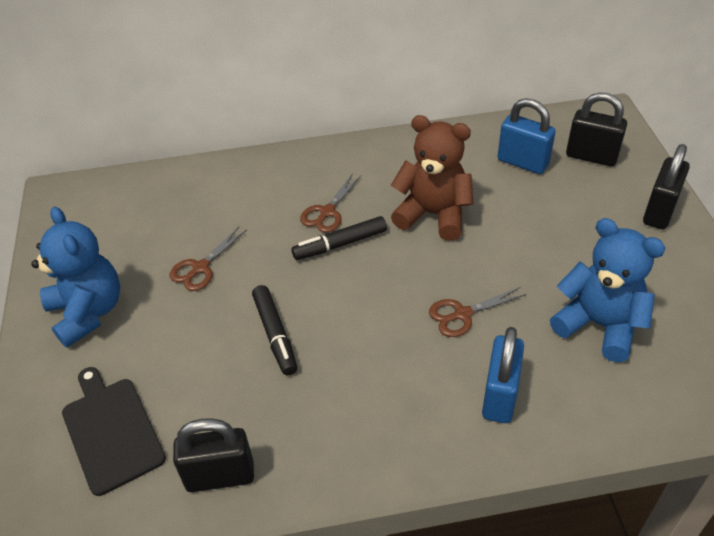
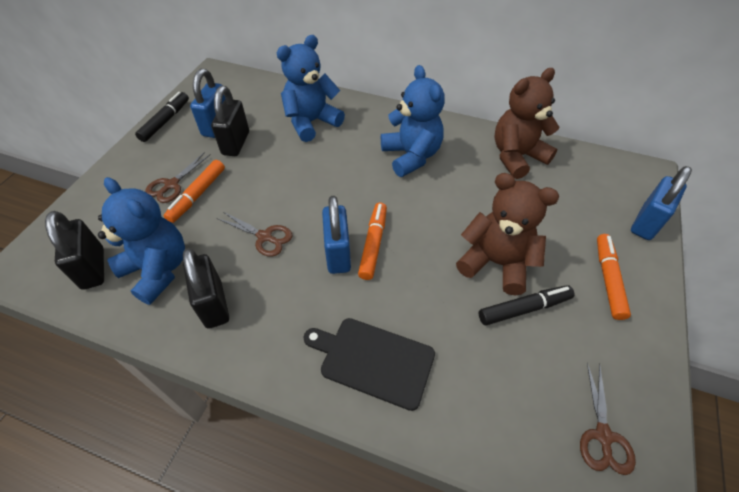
blue padlock: [482,327,524,423] [497,98,556,174] = 2 -> [190,69,225,138] [322,196,351,274] [631,166,692,240] = 3
blue teddy bear: [31,207,120,347] [550,218,666,362] = 2 -> [98,177,185,305] [277,35,345,142] [381,65,445,177] = 3
brown teddy bear: [391,115,473,241] = 1 -> [456,173,559,295] [494,68,560,179] = 2
orange marker: none = 0 -> [164,160,225,223] [358,203,387,280] [597,234,631,320] = 3

